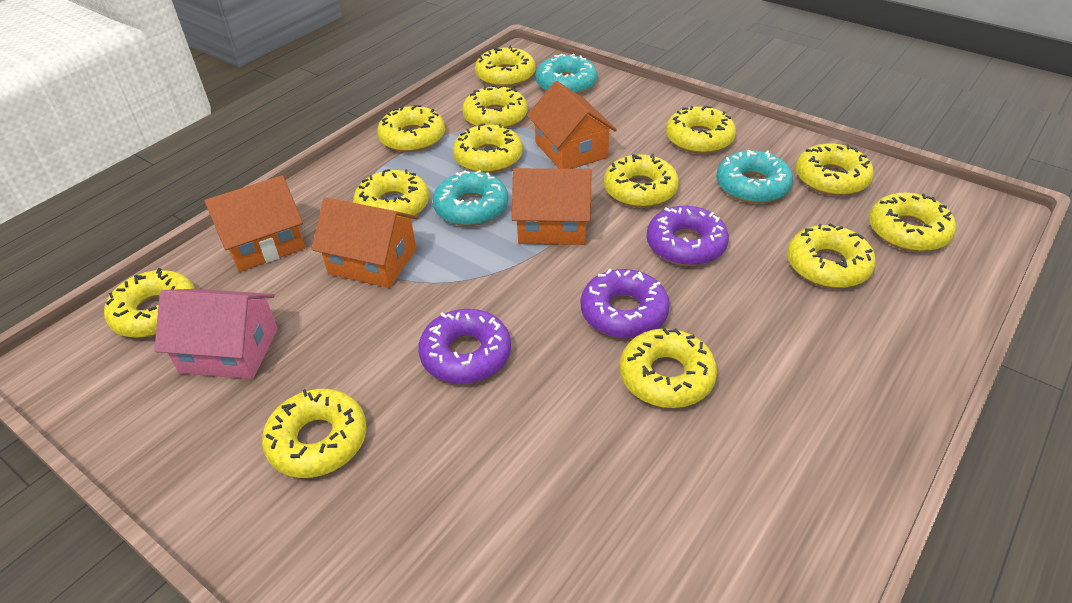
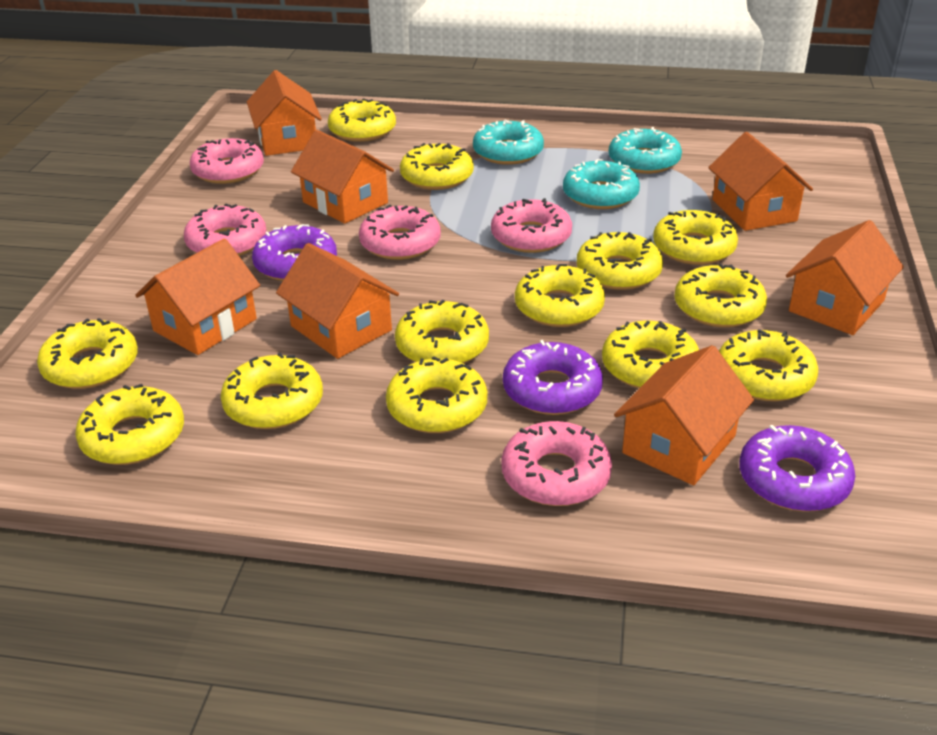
orange house: [204,175,305,272] [312,197,419,288] [512,168,592,245] [527,81,617,169] = 4 -> [135,238,260,355] [247,70,322,156] [276,243,399,359] [291,130,394,224] [614,345,754,485] [708,132,813,231] [786,220,904,335] = 7
pink donut: none = 0 -> [184,203,267,256] [190,138,264,184] [359,205,441,260] [491,198,572,253] [501,421,612,506] = 5
pink house: [154,289,278,379] = 1 -> none = 0

